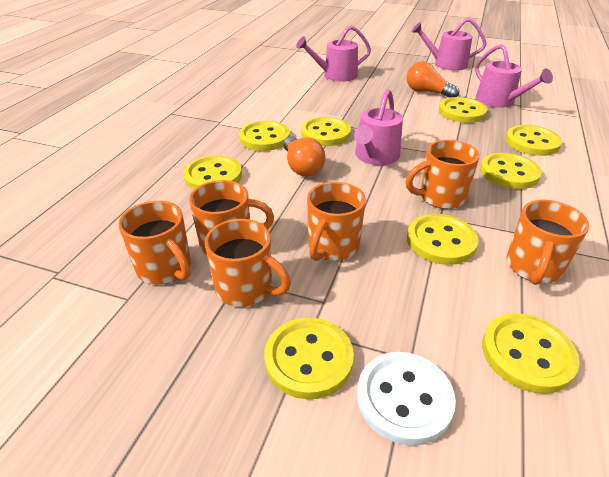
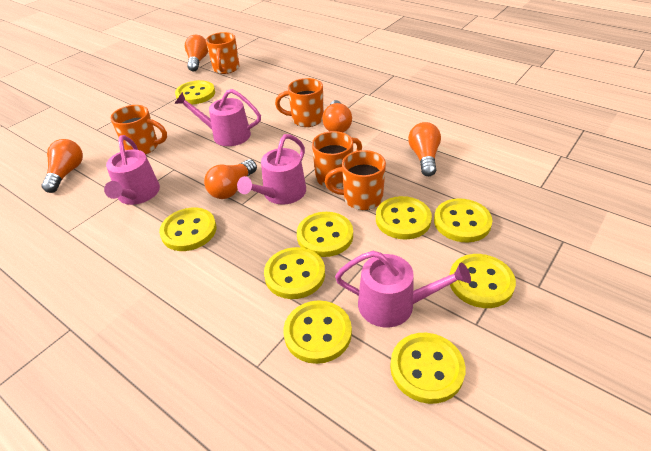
orange light bulb: [283,136,325,176] [407,61,459,98] = 2 -> [42,139,83,193] [185,35,208,72] [204,159,257,199] [322,100,352,132] [408,122,441,176] = 5
orange mug: [118,201,191,284] [189,180,274,255] [205,219,291,307] [307,182,366,261] [406,140,480,209] [507,200,589,285] = 6 -> [110,105,167,154] [206,32,240,74] [275,78,324,127] [312,131,362,188] [324,150,386,210] = 5
white button: [357,352,456,446] = 1 -> none = 0

